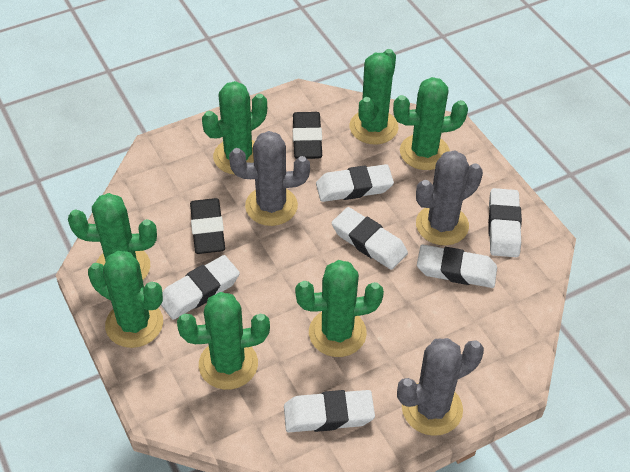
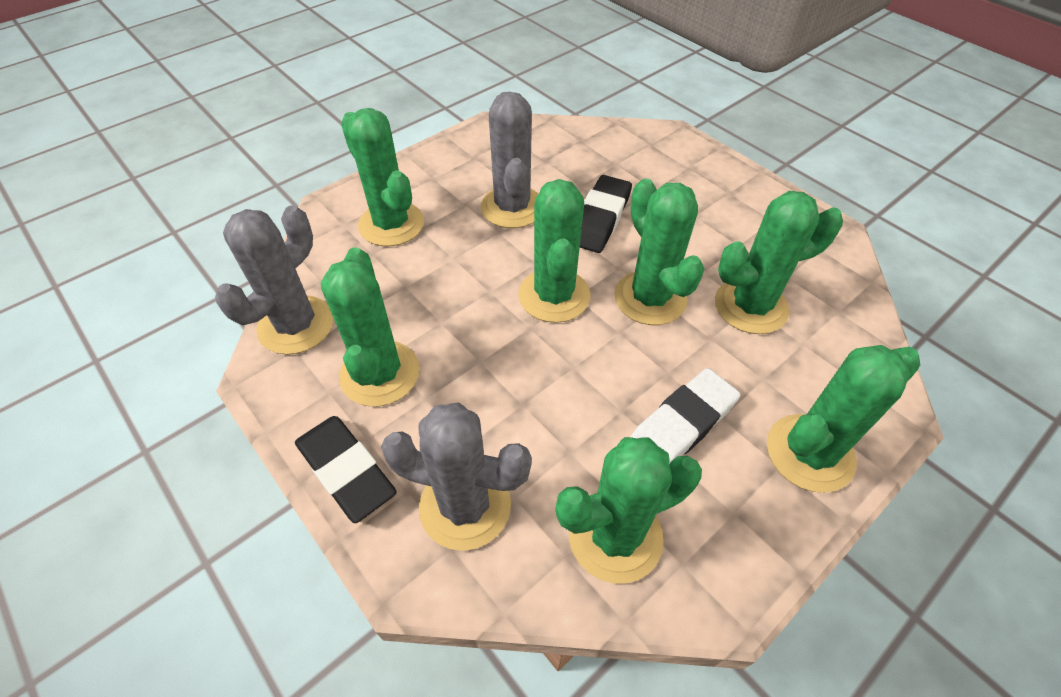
white eraser: [161,255,240,320] [284,390,375,432] [316,164,394,202] [332,207,408,270] [417,244,497,288] [488,188,522,257] = 6 -> [630,368,740,465] = 1

